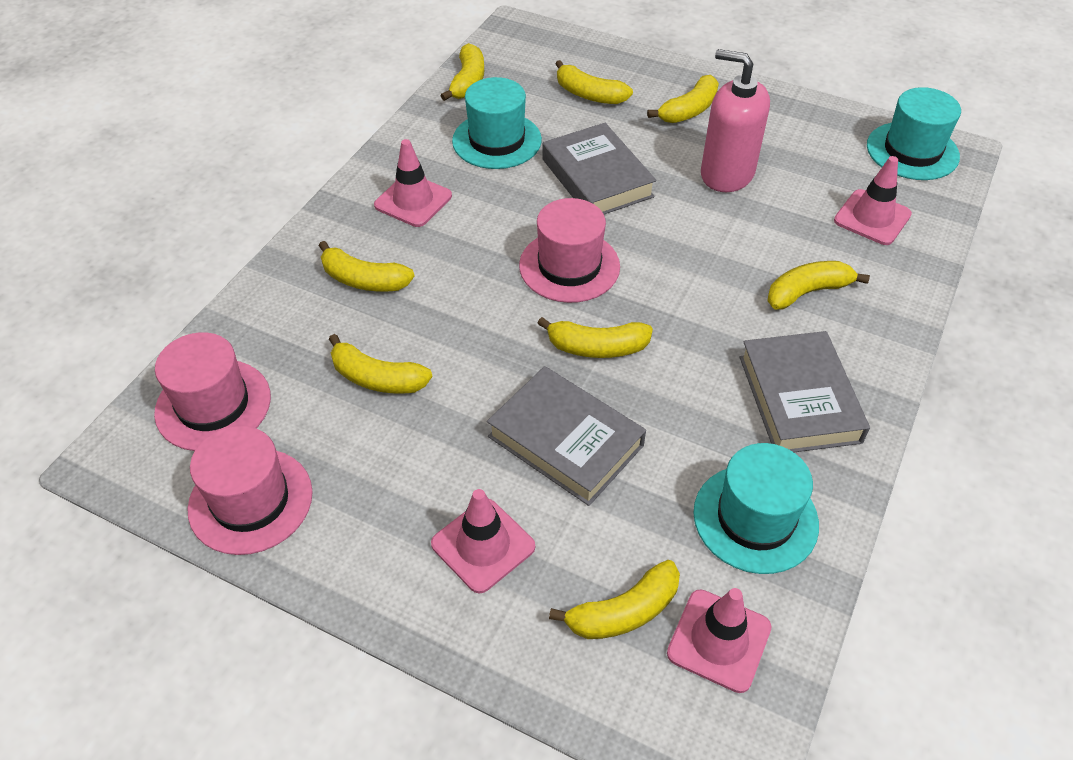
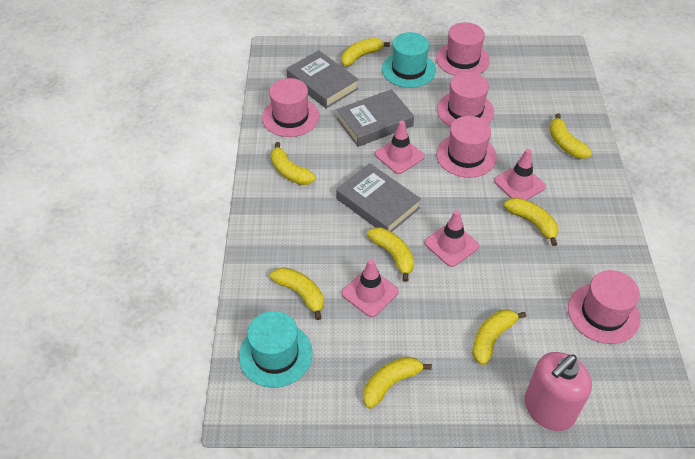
pink hat: [154,332,271,451] [187,426,313,555] [519,198,620,303] = 3 -> [262,78,319,137] [436,22,490,76] [436,116,497,178] [437,72,494,127] [568,270,640,344] = 5
turquoise hat: [452,77,542,169] [693,443,819,574] [867,87,961,180] = 3 -> [239,311,312,388] [382,32,436,88] = 2

